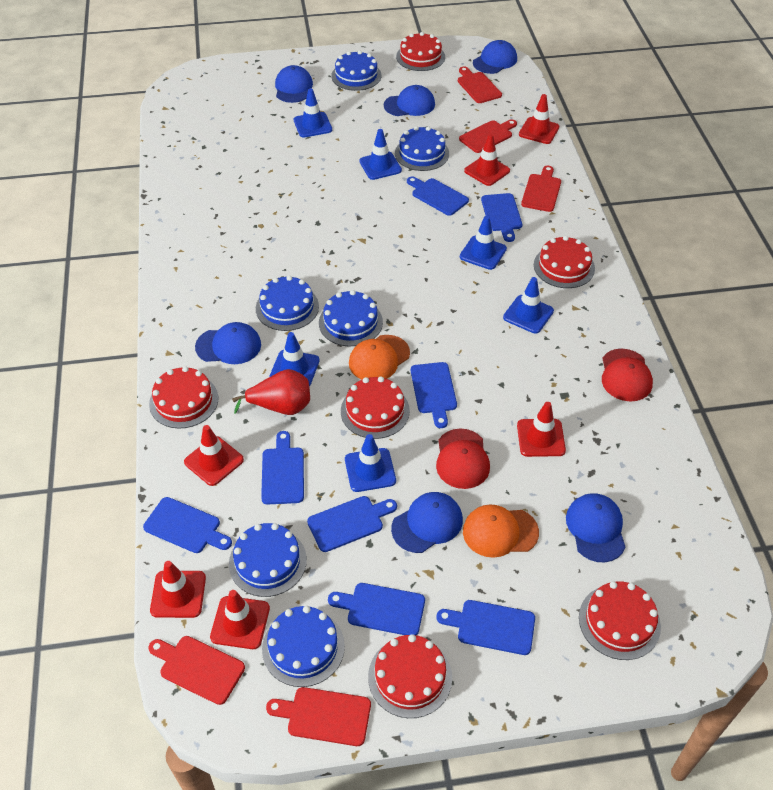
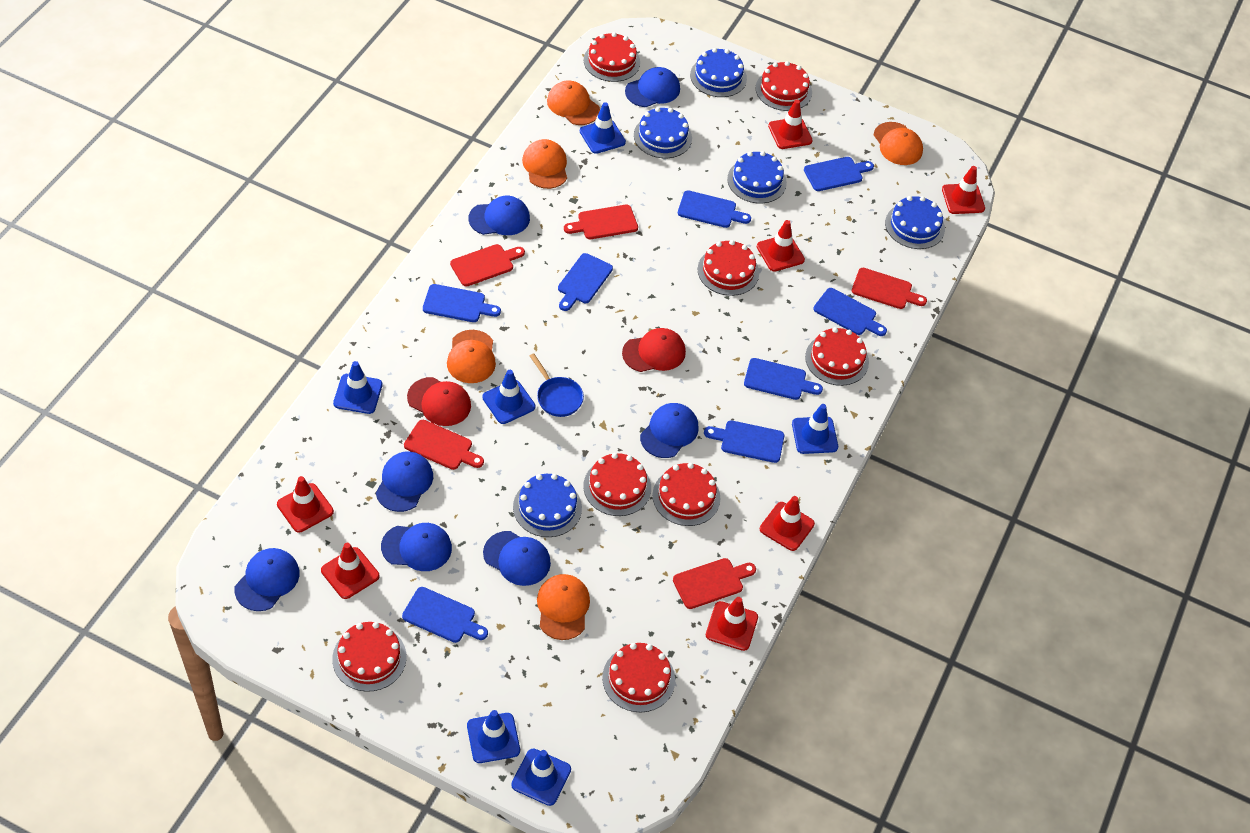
blue cake: [229,523,307,597] [256,276,319,331] [262,606,345,687] [319,290,383,346] [331,51,382,91] [395,126,449,171] = 6 -> [513,474,582,537] [634,107,692,158] [690,48,747,97] [727,151,787,203] [885,196,945,249] = 5
blue cap: [195,322,261,364] [275,65,313,103] [384,85,435,116] [391,492,463,553] [473,40,517,74] [566,493,625,562] = 6 -> [234,548,300,611] [376,452,433,512] [381,523,452,571] [469,196,530,235] [483,531,551,586] [625,67,680,107] [640,403,699,458] = 7
blue pan: none = 0 -> [530,353,584,417] = 1
orange cap: [349,335,410,380] [463,504,539,558] = 2 -> [447,330,496,383] [522,139,567,189] [537,574,590,640] [547,80,600,125] [874,122,923,165] = 5
red cake: [149,366,218,429] [341,377,410,439] [368,634,452,718] [396,32,445,71] [534,236,595,288] [579,581,661,660] = 6 -> [332,622,407,692] [583,453,651,516] [584,32,640,82] [602,643,675,713] [652,463,720,526] [698,240,759,296] [755,61,812,111] [805,327,869,386] = 8
red pear: [232,369,310,415] = 1 -> none = 0
red traffic cone: [150,561,206,618] [184,425,244,486] [210,590,270,649] [464,134,510,186] [517,402,566,457] [519,94,559,144] = 6 -> [277,476,334,532] [321,543,379,599] [706,597,758,651] [757,220,805,272] [760,496,815,551] [768,100,813,149] [942,166,985,214] = 7

